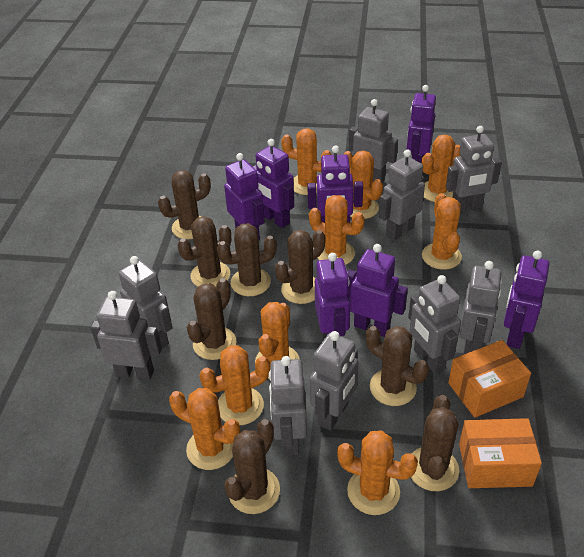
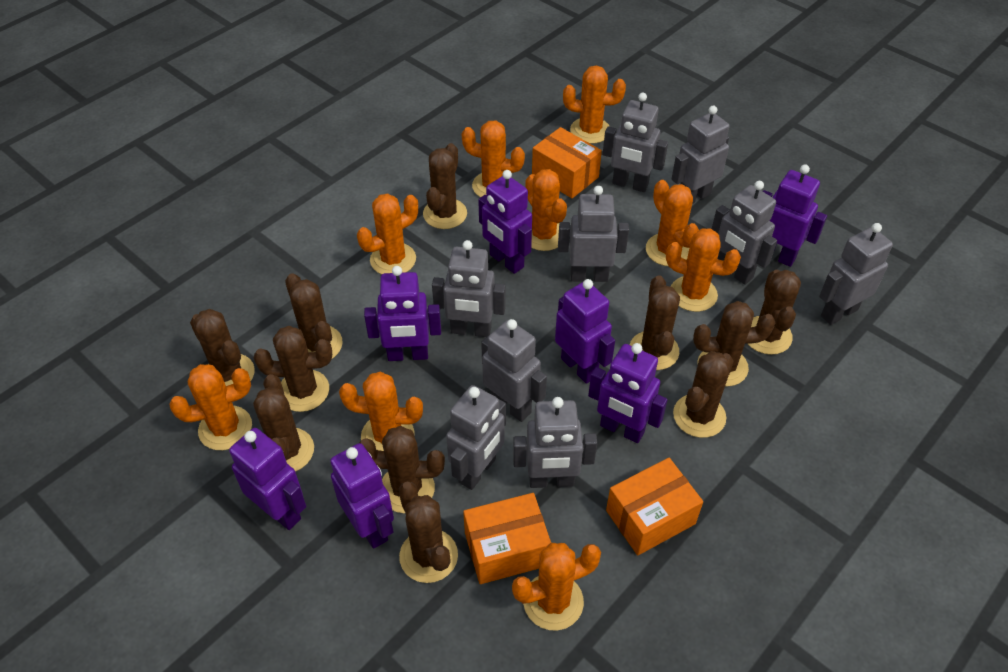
brown cactus: [158,170,211,239] [178,216,231,287] [187,278,236,360] [217,223,277,296] [224,419,280,514] [275,230,325,304] [366,326,429,406] [411,395,459,491] = 8 -> [190,309,255,386] [253,374,314,472] [254,326,332,412] [285,273,343,359] [358,426,445,513] [399,482,458,583] [423,143,467,229] [630,275,680,370] [673,351,733,438] [693,301,775,387] [748,270,801,355] = 11
orange box: [448,340,531,418] [459,418,542,488] = 2 -> [463,493,551,584] [532,127,602,198] [606,458,703,555] = 3

